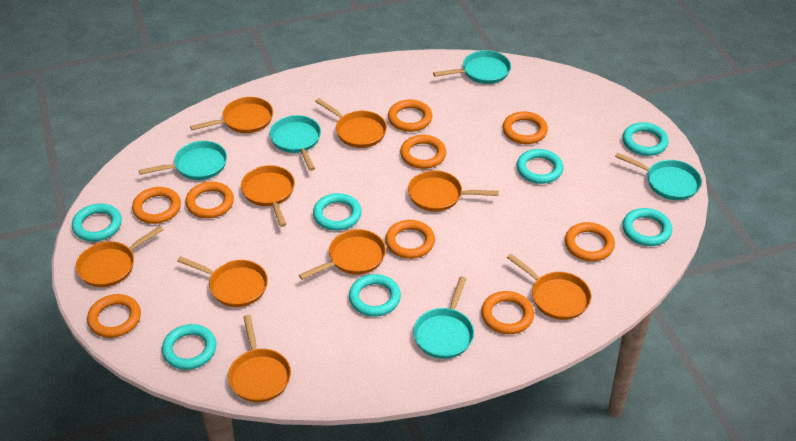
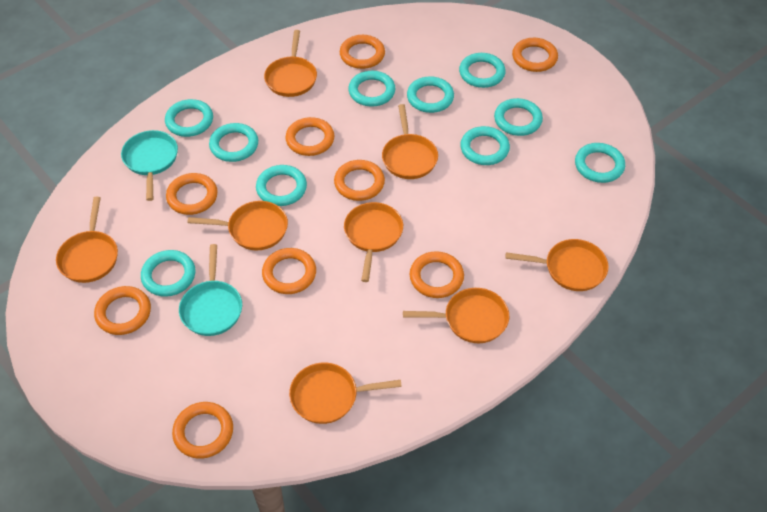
orange pan: [76,226,163,287] [177,256,268,307] [190,97,273,133] [228,315,291,402] [241,165,295,227] [299,229,386,280] [315,98,387,148] [408,170,499,212] [507,254,591,320] = 9 -> [56,197,118,283] [187,201,288,250] [264,30,317,97] [289,363,402,424] [344,202,403,282] [382,104,438,179] [403,288,509,343] [505,239,609,291] = 8
turquoise pan: [139,141,227,180] [270,115,321,171] [413,276,474,359] [433,50,511,84] [615,152,702,200] = 5 -> [121,130,178,201] [179,244,242,336] = 2
turquoise ring: [72,203,122,241] [162,324,216,370] [313,193,362,231] [349,274,401,316] [517,149,563,184] [622,122,669,156] [622,208,672,246] = 7 -> [141,250,195,297] [165,99,213,137] [209,123,258,162] [256,165,307,206] [348,71,395,107] [407,76,454,113] [459,53,506,88] [460,126,510,165] [494,98,543,136] [575,143,625,183] = 10

